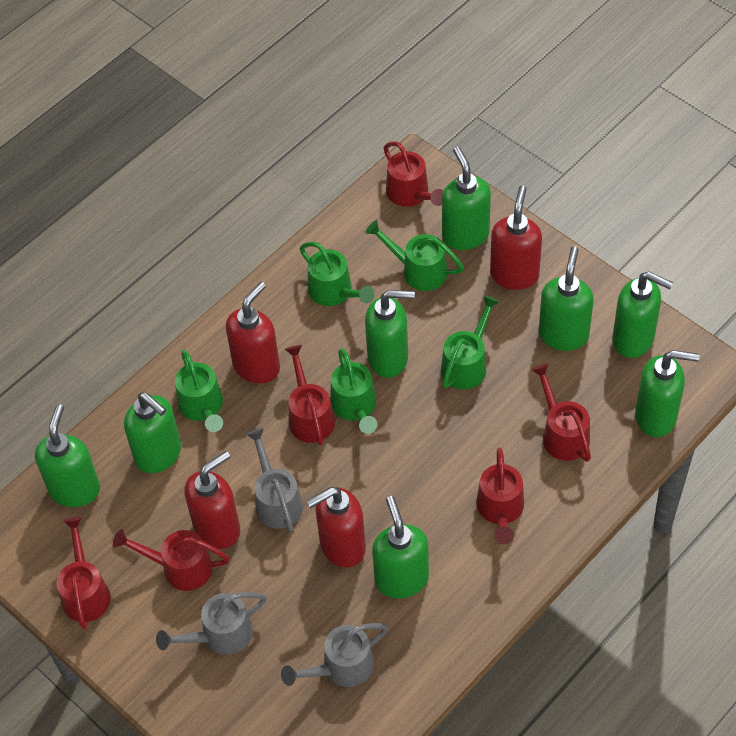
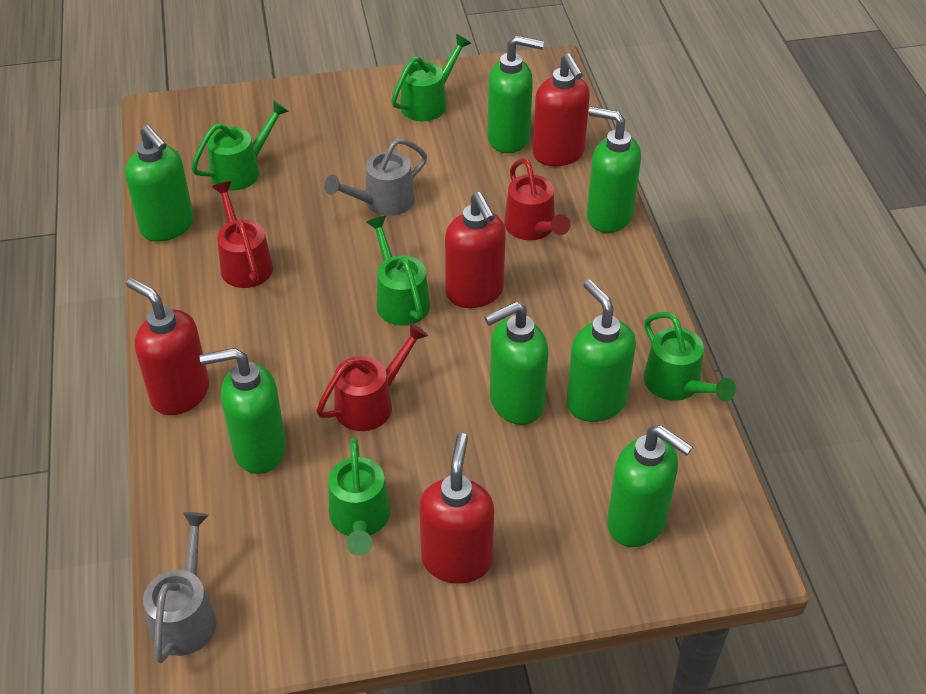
green soap dispenser: [35,404,100,507] [124,392,181,473] [365,290,415,378] [372,496,429,598] [442,147,491,250] [539,246,594,351] [612,271,673,358] [635,350,700,437] = 8 -> [125,125,194,242] [200,348,286,474] [484,302,548,425] [487,35,544,153] [566,280,636,422] [587,107,641,233] [607,425,693,547] = 7
grey watering can: [156,592,267,655] [246,428,303,532] [281,623,388,687] = 3 -> [143,512,217,663] [324,138,427,216] = 2
red watering can: [57,517,111,629] [113,529,229,591] [285,345,335,445] [384,141,443,207] [476,448,524,544] [531,363,591,462] = 6 -> [212,181,273,288] [317,323,428,431] [504,158,570,240] = 3

